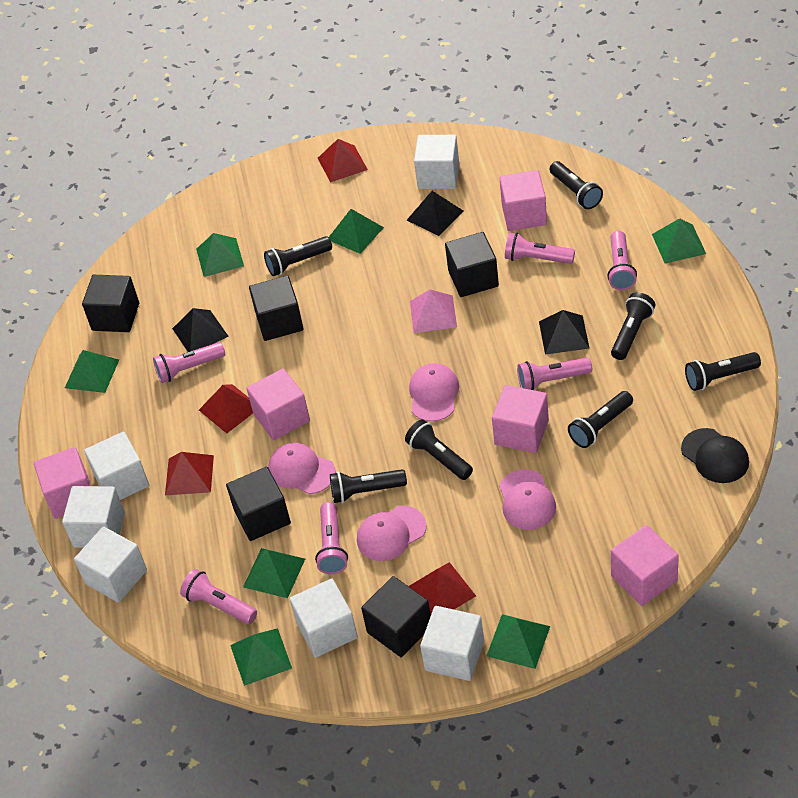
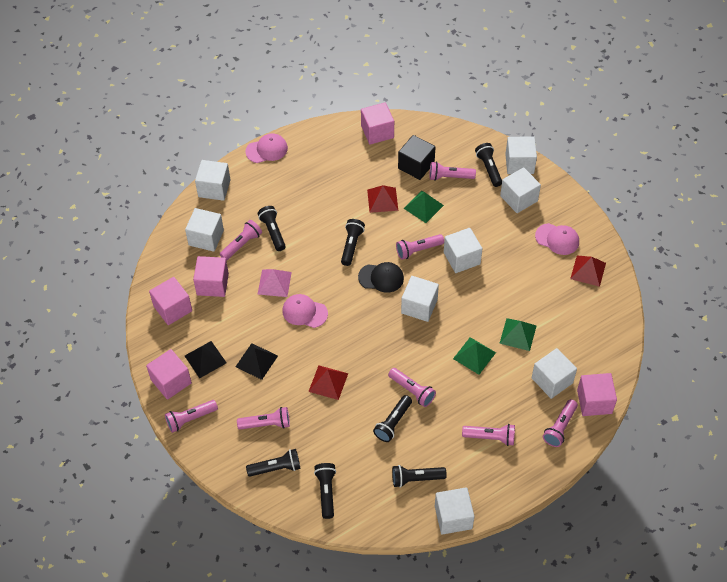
black cube: [82,275,139,332] [226,467,291,541] [249,275,304,341] [361,576,431,657] [445,232,499,297] = 5 -> [398,135,435,180] = 1
black pyramid: [172,308,229,352] [407,191,464,236] [539,310,590,355] = 3 -> [185,341,226,378] [235,343,278,380] = 2
green pyramid: [65,350,119,393] [196,233,244,277] [230,628,292,686] [243,548,305,598] [329,209,384,254] [487,614,550,669] [652,218,706,264] = 7 -> [404,191,444,223] [453,337,496,374] [499,318,536,351] = 3
pink cap: [268,443,336,494] [357,506,427,561] [409,363,459,422] [499,469,556,530] = 4 -> [245,133,288,163] [282,294,328,328] [535,223,579,255] = 3
pink flashlight: [153,342,225,383] [180,569,257,624] [315,502,348,574] [505,233,575,264] [517,358,592,390] [607,231,637,290] = 6 -> [165,400,218,433] [220,220,262,261] [237,407,290,430] [388,368,436,407] [396,234,444,260] [429,162,476,181] [462,424,515,446] [543,399,578,447] = 8
red pyramid: [165,452,214,495] [199,384,253,433] [318,139,368,183] [409,562,476,614] = 4 -> [308,365,348,400] [367,185,398,213] [570,256,606,287] = 3
white cube: [62,486,125,548] [74,526,147,603] [84,431,149,500] [290,578,358,658] [414,135,459,189] [420,606,484,681] = 6 -> [185,208,224,252] [195,160,230,201] [401,276,439,322] [435,487,475,535] [444,228,482,273] [500,167,541,213] [505,136,537,174] [532,348,577,399] = 8

